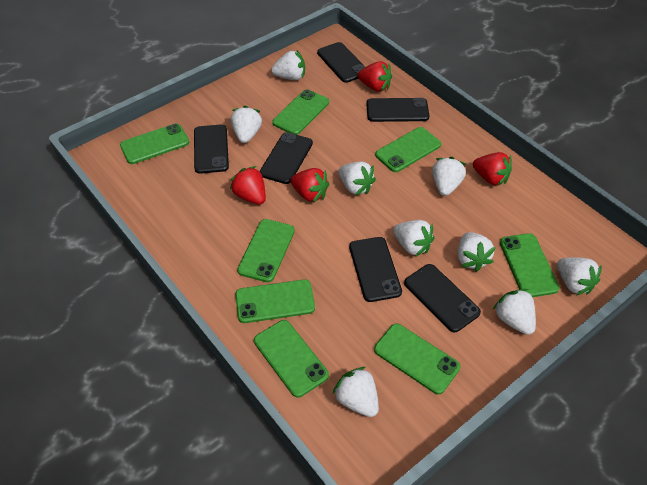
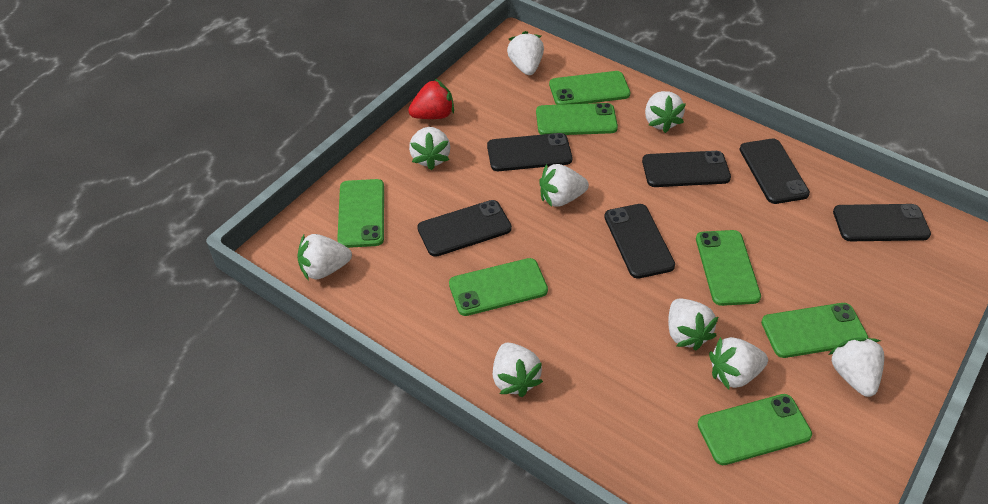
green phone: [120,123,189,164] [235,279,315,323] [237,219,295,282] [254,320,329,398] [272,89,329,135] [374,324,460,394] [375,127,441,172] [500,233,560,297] = 8 -> [337,179,384,248] [449,258,548,316] [536,103,618,135] [549,71,630,105] [696,230,761,306] [698,394,812,465] [761,303,868,358] = 7
red strawberry: [230,166,266,205] [291,168,329,203] [358,61,392,92] [473,152,512,186] = 4 -> [408,79,454,119] = 1

